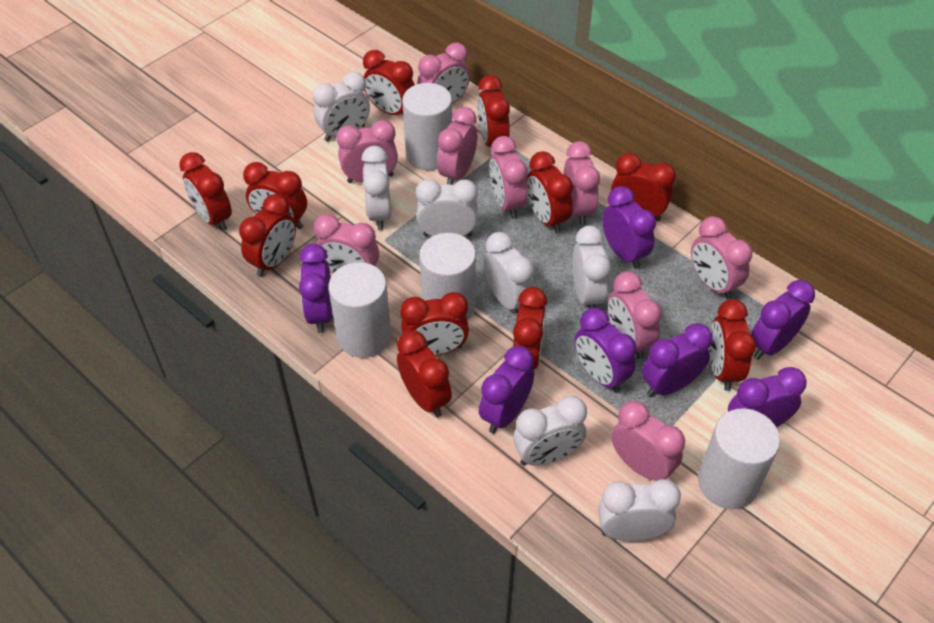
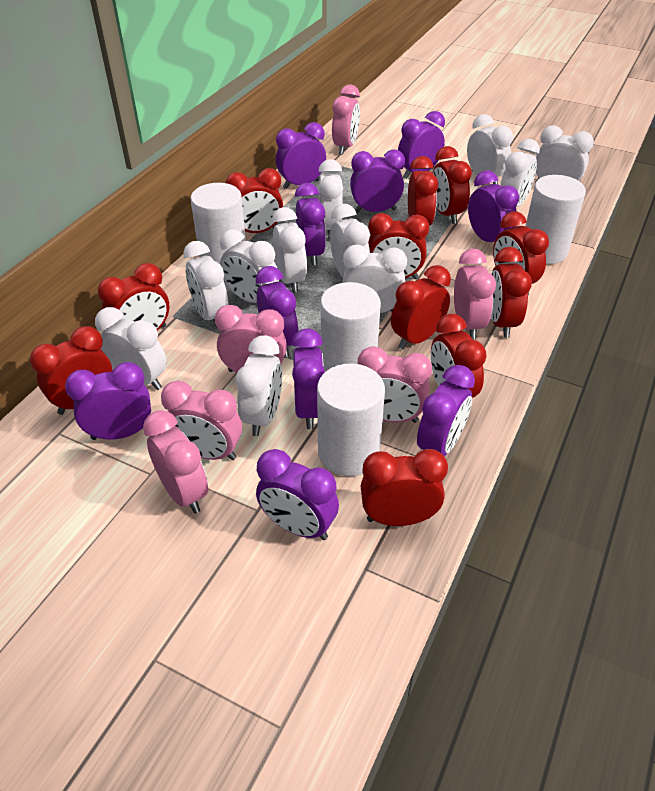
pink clock: [314,214,379,273] [336,120,398,183] [417,43,470,104] [437,107,477,185] [489,136,528,219] [564,141,600,225] [608,271,662,359] [611,401,685,481] [691,216,752,300] = 9 -> [143,410,208,514] [161,381,242,460] [215,304,287,373] [332,85,360,155] [358,346,432,423] [454,249,496,340] = 6
purple clock: [299,244,333,333] [479,346,534,433] [575,308,636,393] [602,186,656,269] [642,323,713,397] [728,367,807,427] [751,280,815,360] = 7 -> [65,362,151,440] [256,266,299,358] [256,449,339,540] [276,122,326,189] [291,329,325,429] [295,183,326,266] [350,149,405,213] [398,111,445,179] [417,365,475,456] [468,170,519,242] = 10
white clock: [313,72,370,142] [362,146,391,230] [416,179,478,237] [483,232,535,313] [513,396,587,466] [572,226,611,308] [598,479,681,541] = 7 -> [95,307,167,390] [183,241,228,328] [220,229,279,303] [236,335,282,436] [272,207,307,293] [318,159,343,239] [330,204,370,277] [342,245,407,313] [467,114,513,184] [501,139,540,207] [535,125,594,183] = 11

